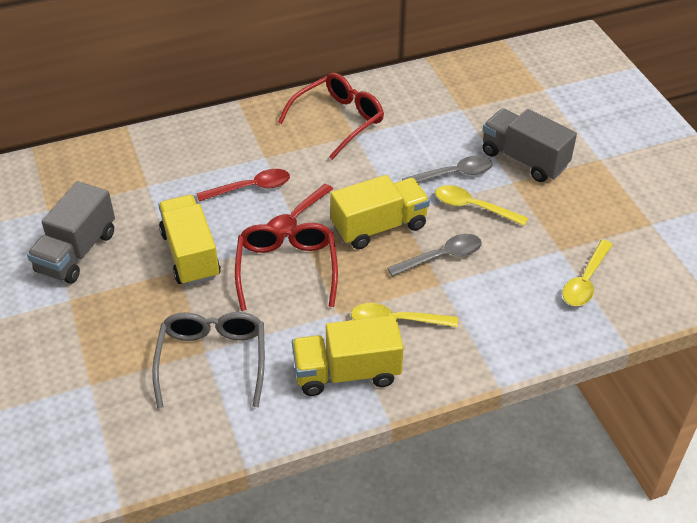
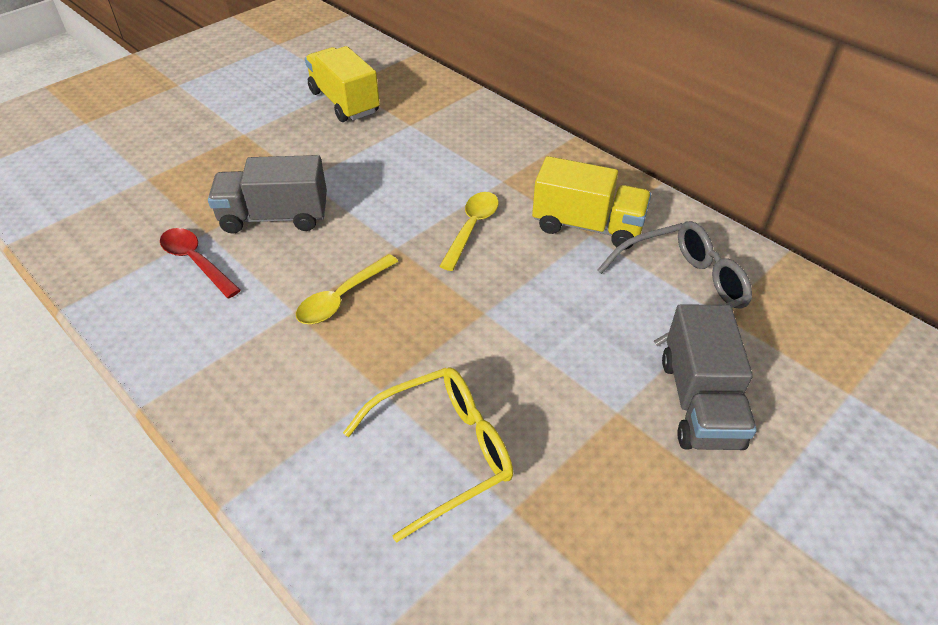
grey spoon: [387,234,482,277] [402,156,493,183] = 2 -> none = 0
red glasses: [235,223,338,311] [278,73,384,160] = 2 -> none = 0
red spoon: [196,169,290,201] [267,184,333,238] = 2 -> [160,228,241,298] = 1
yellow glasses: none = 0 -> [343,367,513,542] = 1
yellow spoon: [351,303,458,327] [435,185,528,226] [562,240,613,306] = 3 -> [296,254,398,324] [439,192,499,271] = 2
yellow truck: [158,195,221,286] [292,315,404,396] [331,175,430,249] = 3 -> [305,46,380,122] [532,156,651,249] = 2

